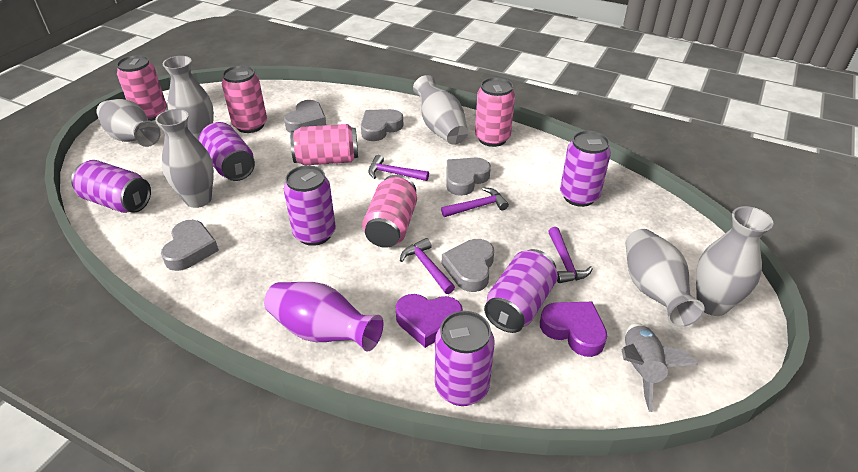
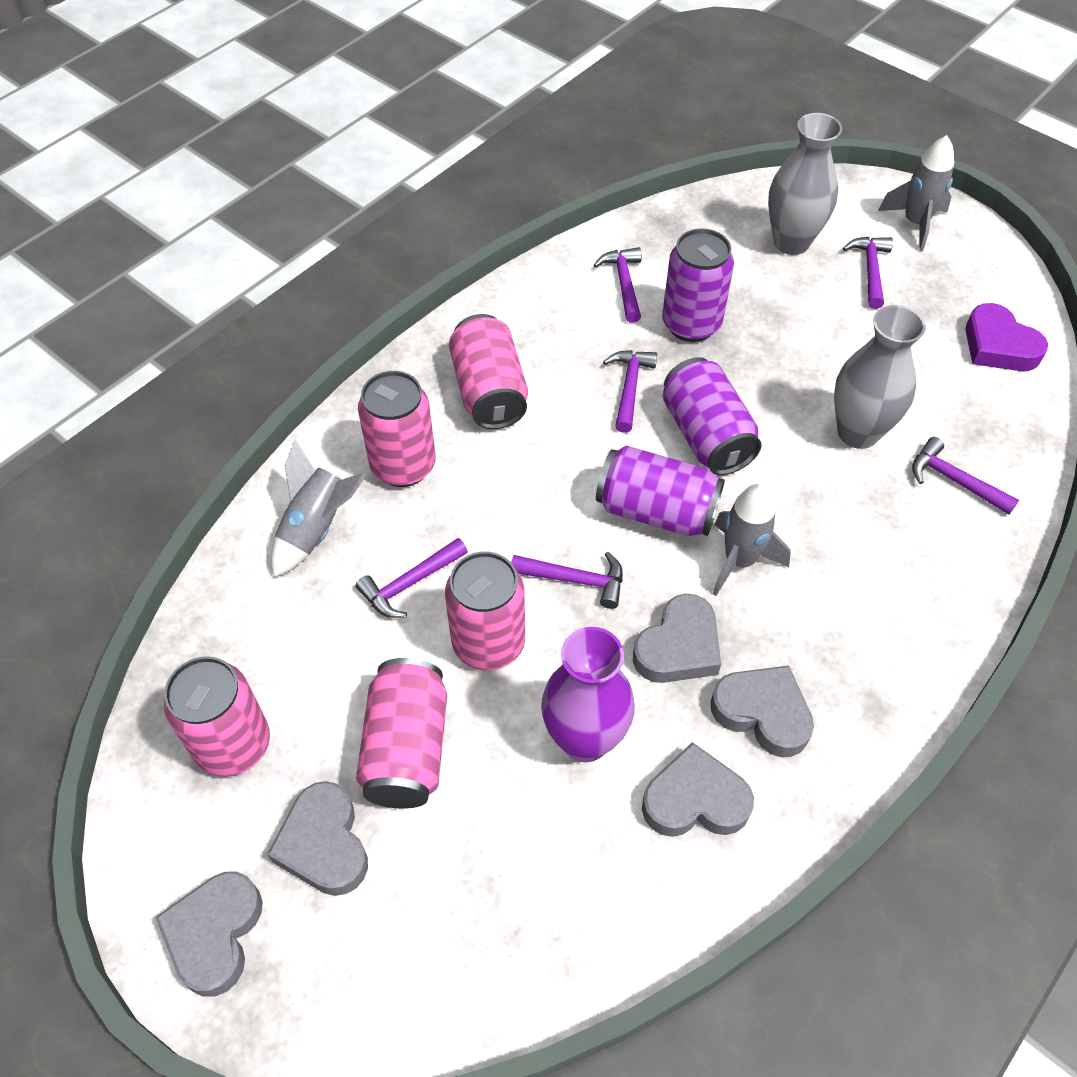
grey rocket: [621,323,698,412] = 1 -> [271,440,367,578] [713,484,791,596] [878,135,954,251] = 3
grey vase: [96,99,161,147] [155,109,214,208] [163,56,214,140] [413,75,468,145] [626,229,705,327] [696,206,774,316] = 6 -> [768,113,842,255] [834,305,926,449] = 2
purple can: [71,160,151,213] [198,122,255,181] [284,165,336,246] [435,311,495,406] [484,249,558,333] [560,131,611,207] = 6 -> [596,446,725,536] [662,228,734,342] [662,357,761,475] = 3
purple hammer: [368,155,429,181] [400,238,455,294] [441,187,509,217] [548,227,593,283] = 4 -> [356,538,468,618] [511,552,623,609] [594,247,642,323] [603,350,657,433] [843,237,893,309] [912,437,1019,515] = 6
purple heart: [396,294,463,348] [540,302,607,357] = 2 -> [965,303,1048,371] = 1

